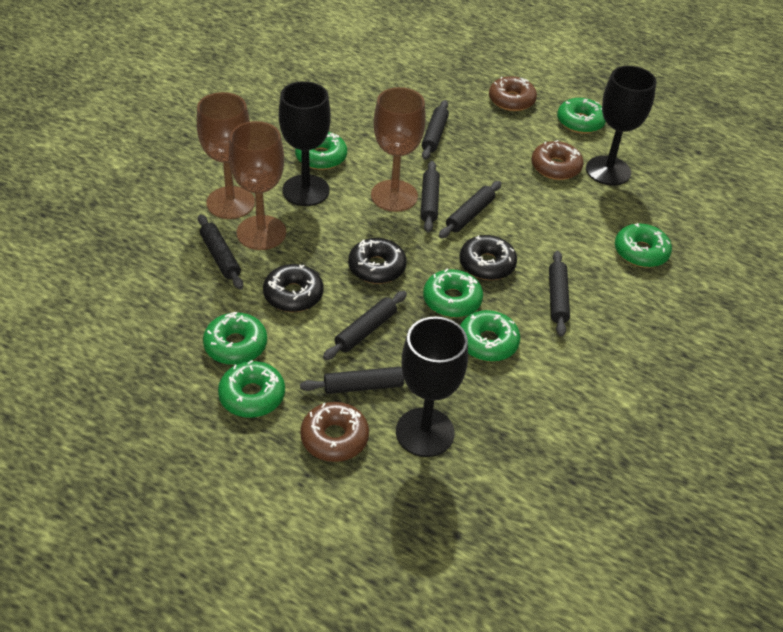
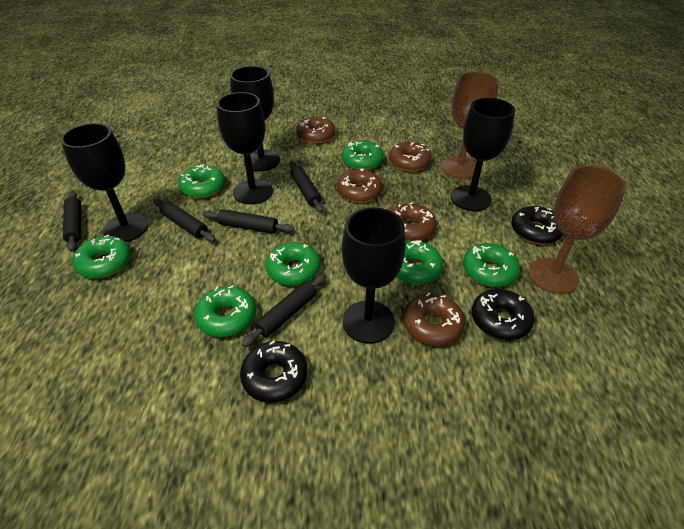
black goblet: [279,81,331,206] [396,317,468,457] [586,66,656,186] = 3 -> [61,123,149,242] [217,92,273,204] [230,66,280,171] [342,207,405,344] [451,98,515,211] = 5
black rolling pin: [198,214,243,289] [300,367,404,394] [323,291,407,360] [421,161,440,232] [422,100,449,160] [439,181,501,238] [549,251,570,336] = 7 -> [63,191,81,252] [153,198,216,242] [202,209,294,234] [242,274,327,347] [289,161,324,213] = 5
brown donut: [300,402,369,462] [489,76,537,111] [532,140,583,180] = 3 -> [296,117,336,144] [337,169,382,203] [389,142,432,172] [391,203,436,241] [403,293,465,346] = 5
brown goblet: [197,92,255,219] [229,121,286,250] [371,87,426,212] = 3 -> [441,72,499,179] [528,166,626,294] = 2

